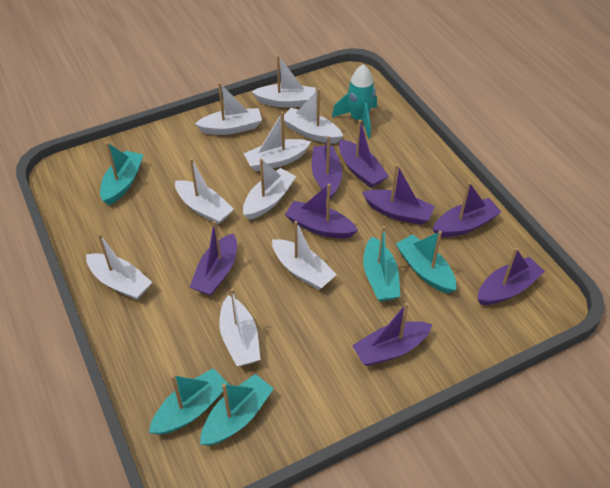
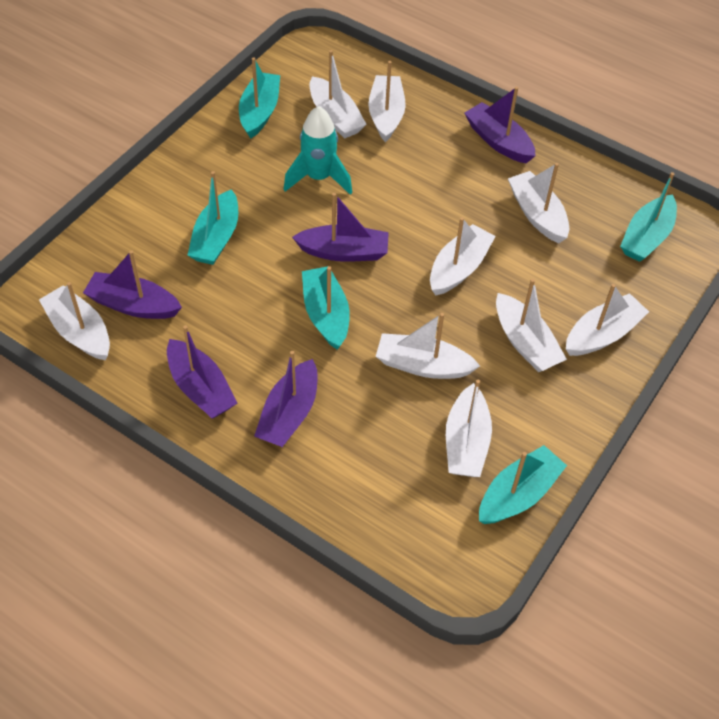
purple boat: [190,221,237,296] [285,184,358,239] [312,136,342,199] [339,119,389,188] [352,303,432,366] [362,164,435,225] [433,182,501,237] [478,248,545,305] = 8 -> [83,250,182,319] [167,325,237,419] [254,351,318,447] [292,193,389,262] [464,87,536,163] = 5

